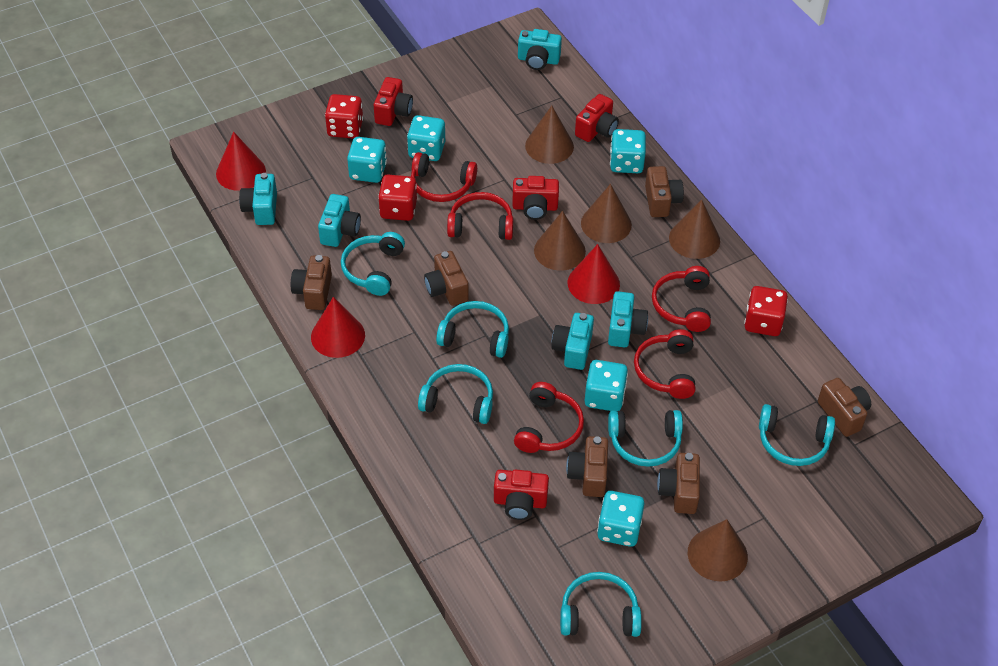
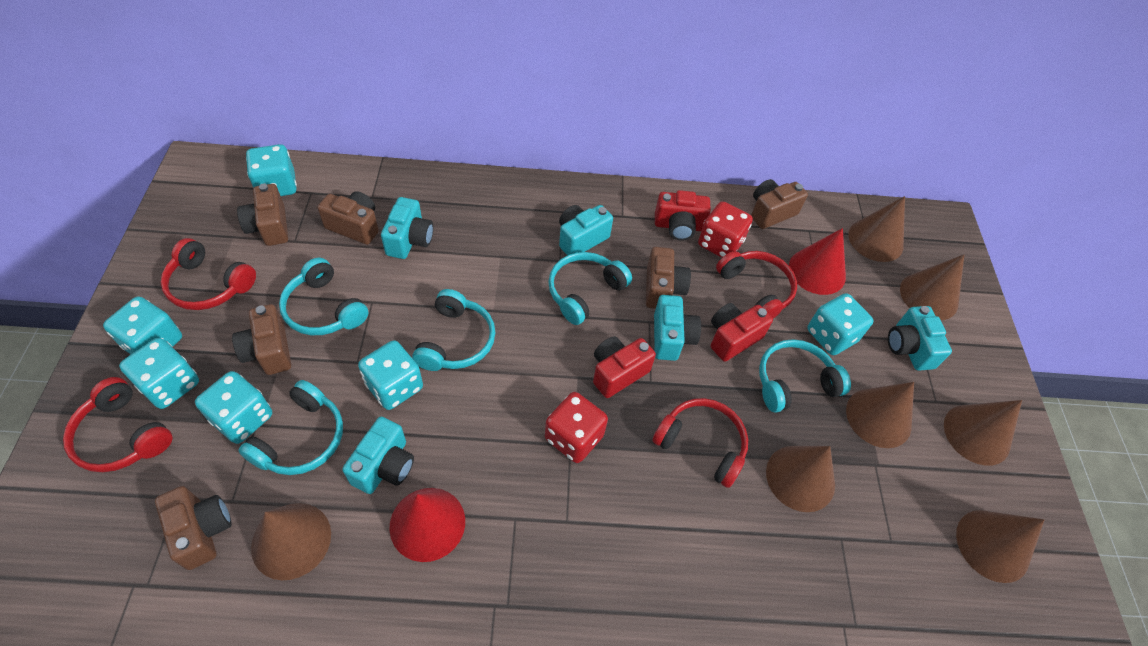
brown cone: [525,106,574,164] [534,211,586,271] [581,184,632,243] [669,199,720,259] [688,519,748,581] = 5 -> [251,503,331,580] [766,446,835,512] [846,382,914,448] [848,196,905,262] [900,255,964,320] [944,400,1022,466] [956,510,1044,583] = 7
red camera: [374,77,413,126] [494,469,549,520] [512,176,559,220] [575,94,619,142] = 4 -> [593,336,656,398] [655,190,711,240] [711,303,773,362] = 3
red cone: [216,132,266,191] [311,297,365,358] [568,244,620,304] = 3 -> [389,488,465,562] [789,228,846,295] = 2
red dice: [325,94,363,139] [378,175,417,221] [744,286,788,336] = 3 -> [545,392,608,463] [698,201,753,258] = 2
red headphones: [411,152,477,202] [447,192,513,240] [514,382,584,453] [634,329,695,399] [652,266,711,332] = 5 -> [63,377,172,472] [161,238,256,310] [652,398,748,488] [716,251,797,319] = 4
turquoise dice: [347,137,387,183] [407,115,445,161] [584,360,628,411] [597,491,645,547] [610,129,646,173] = 5 -> [103,296,182,354] [119,338,199,409] [195,371,272,444] [246,144,297,196] [358,340,423,410] [807,293,874,355] = 6
turquoise headphones: [341,232,405,296] [418,364,493,424] [436,301,509,358] [560,572,642,637] [608,410,683,467] [759,404,835,466] = 6 -> [238,380,343,475] [279,258,368,335] [412,289,495,371] [548,252,632,325] [759,339,851,413] = 5

